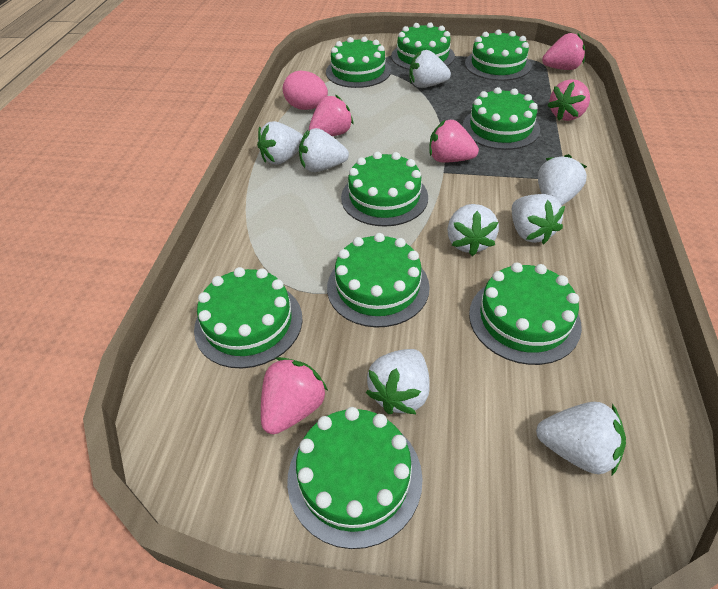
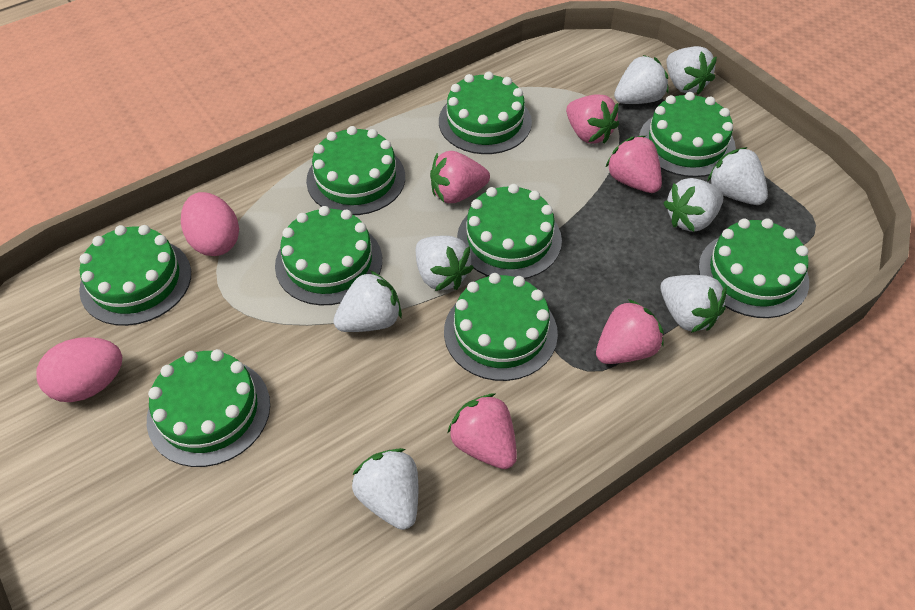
pink egg: [283,71,328,110] = 1 -> [36,337,122,402] [181,192,239,256] = 2

